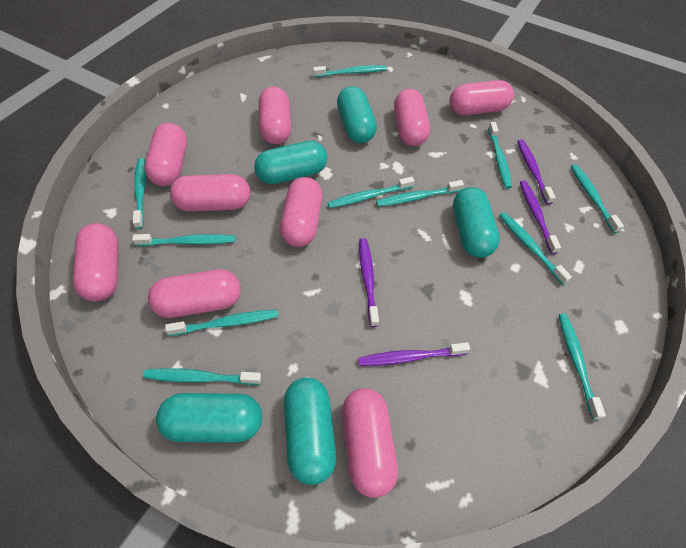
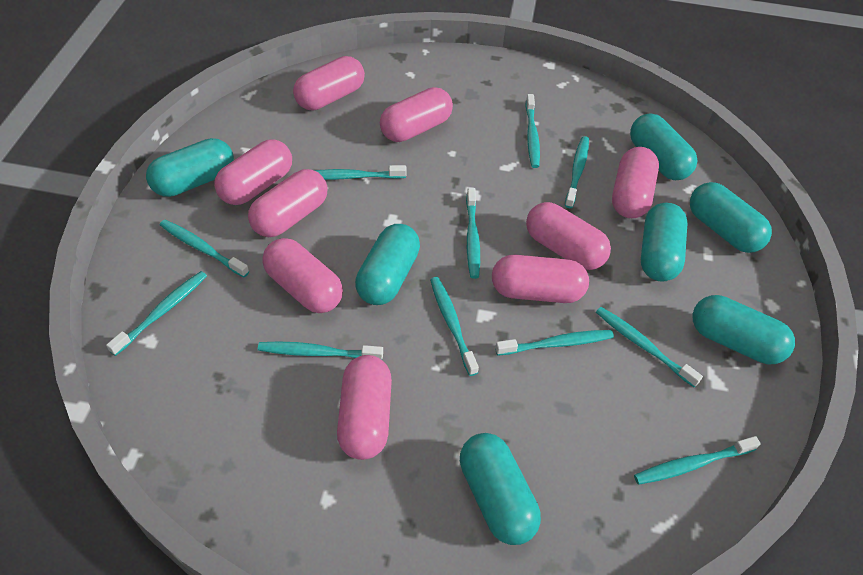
purple toothbrush: [358,342,470,366] [359,238,379,327] [517,139,556,204] [520,180,561,254] = 4 -> none = 0
turquoise capsule: [156,393,262,443] [254,141,327,184] [284,377,336,485] [337,86,377,143] [453,187,500,258] = 5 -> [146,138,234,197] [355,224,420,305] [460,433,541,545] [630,113,697,180] [641,203,688,282] [690,182,772,253] [692,295,795,364] = 7

